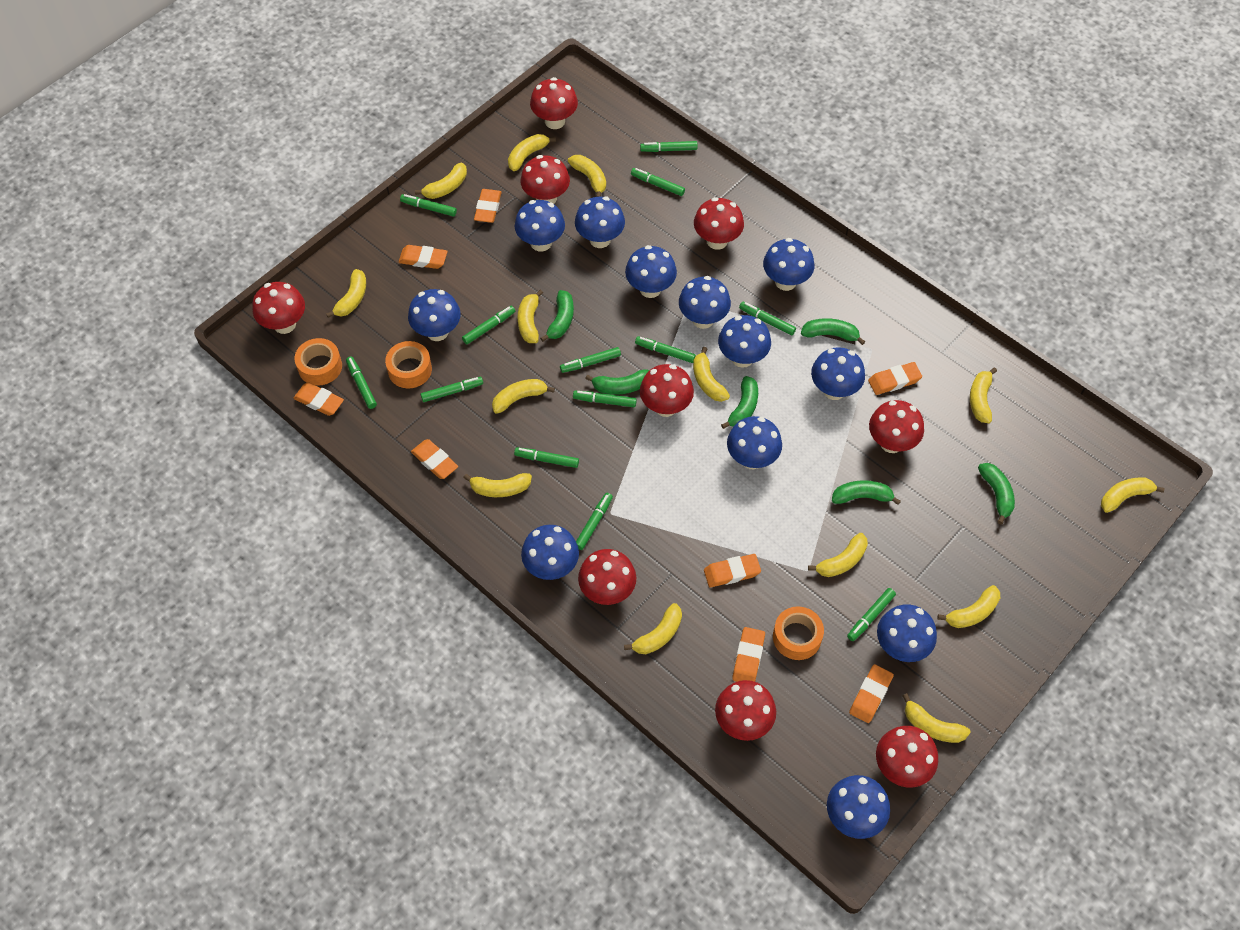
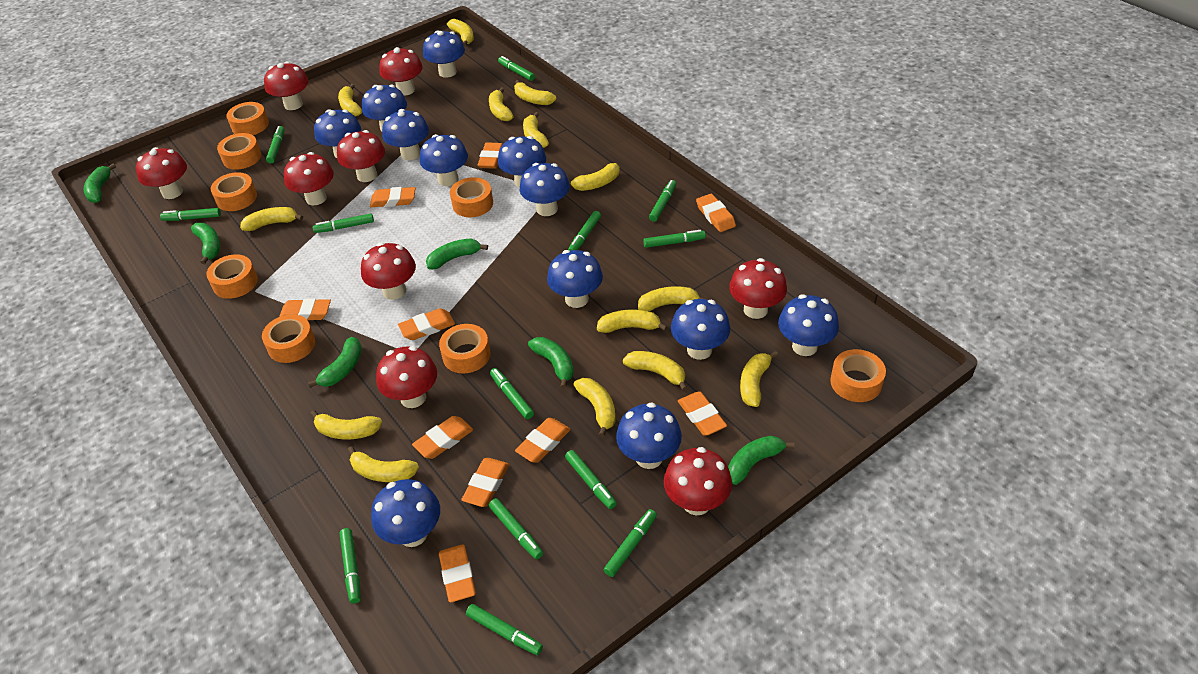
orange eraser: [294,382,344,416] [398,245,447,269] [411,439,458,479] [474,189,502,223] [704,554,761,587] [732,627,765,682] [849,664,894,723] [868,362,922,395] = 8 -> [279,298,331,320] [370,187,416,207] [398,308,455,340] [412,416,473,459] [439,544,476,602] [461,458,509,507] [478,142,503,169] [515,418,571,463] [678,391,727,436] [696,194,736,232] = 10
orange tape: [295,338,342,386] [385,341,432,388] [773,606,824,660] = 3 -> [206,254,258,299] [211,172,257,211] [217,133,261,170] [227,102,269,135] [262,314,315,363] [439,324,490,374] [450,177,493,217] [830,349,886,402] = 8

